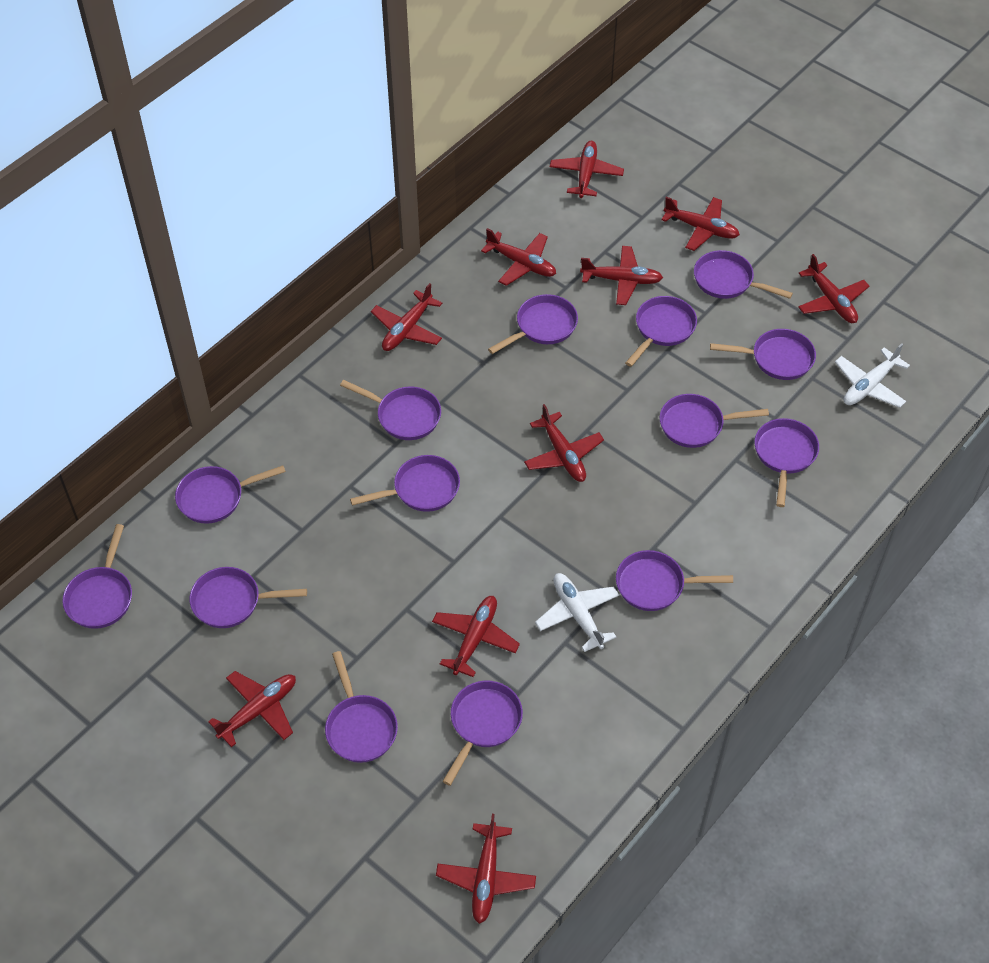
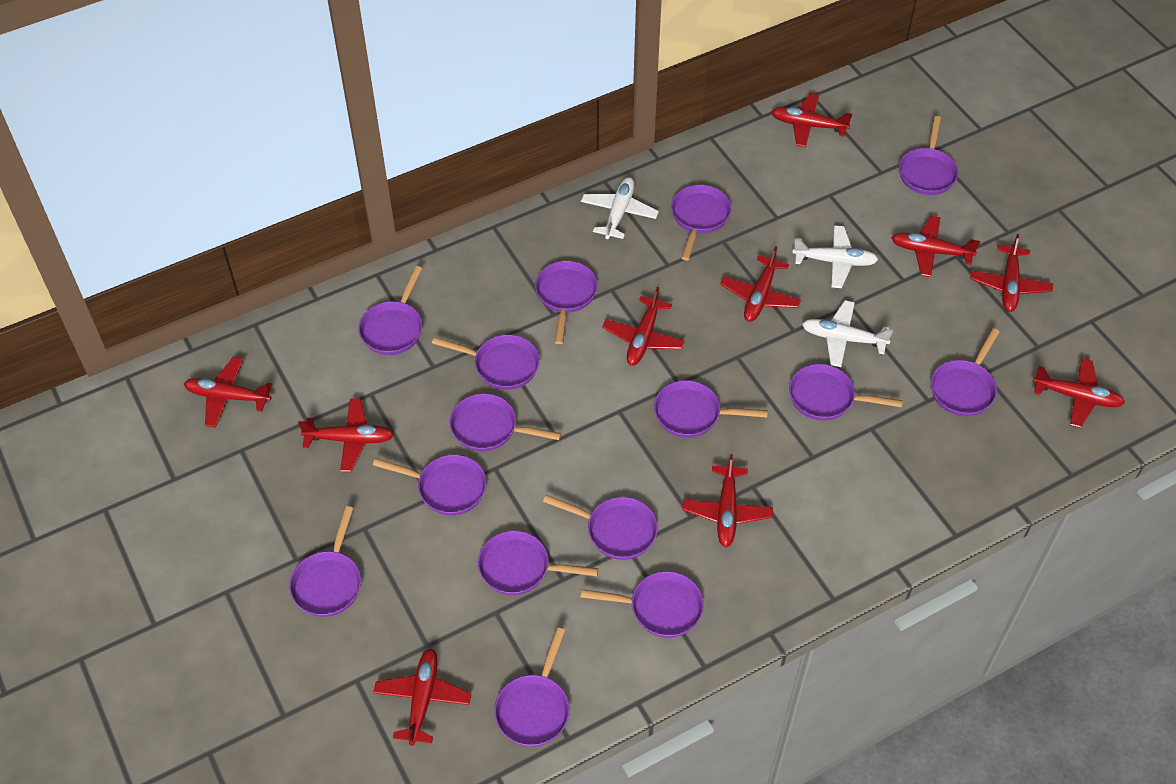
purple pan: [63,524,132,629] [175,465,286,524] [190,567,307,628] [325,651,398,763] [340,380,441,440] [350,455,460,512] [442,681,523,786] [488,294,578,354] [616,550,733,611] [625,296,697,367] [660,394,769,448] [694,250,793,299] [710,329,816,380] [755,418,819,507] = 14 -> [289,506,361,617] [358,266,423,355] [373,455,487,515] [432,335,540,390] [449,393,561,451] [478,531,598,595] [494,627,570,747] [535,261,598,344] [543,495,658,560] [581,571,704,638] [654,380,768,438] [671,185,731,260] [789,364,903,421] [899,116,958,195] [931,328,999,416] = 15
white plane: [535,573,619,652] [835,343,910,408] = 2 -> [581,177,659,239] [792,225,879,288] [802,300,893,367] = 3

